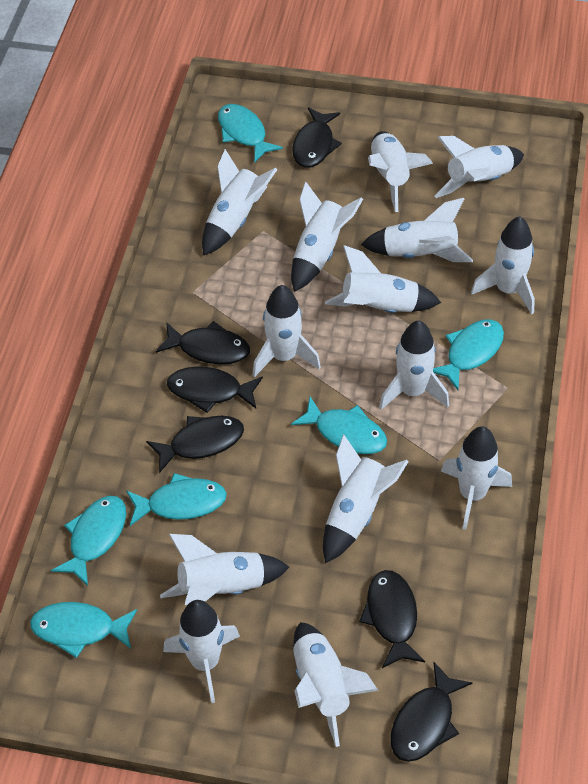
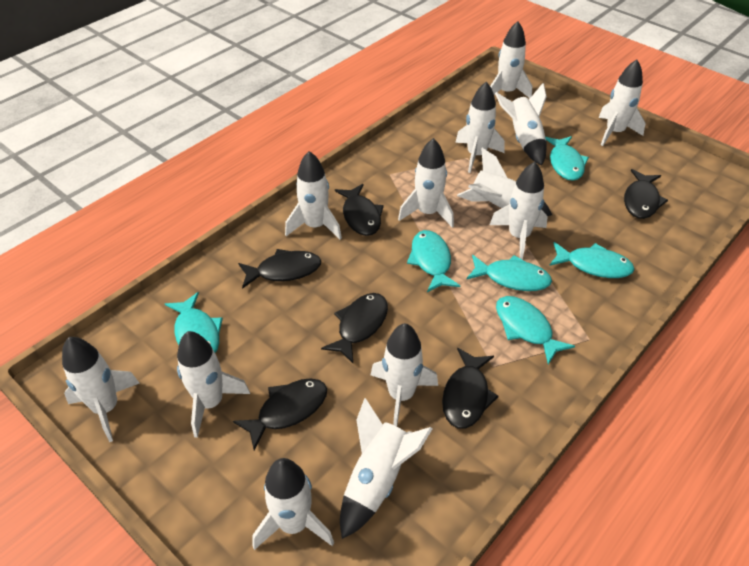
white rocket: [160,534,289,605] [163,600,240,703] [202,149,278,256] [253,285,321,377] [291,181,363,292] [293,622,379,747] [323,434,409,563] [325,245,441,313] [361,198,473,262] [368,131,433,212] [379,320,449,410] [435,136,524,198] [441,426,512,530] [471,216,535,315] = 14 -> [62,337,140,442] [177,331,250,438] [252,458,334,550] [285,151,342,240] [340,398,432,539] [371,323,438,427] [398,138,454,228] [455,82,505,173] [457,148,552,216] [490,21,532,98] [490,162,548,260] [495,83,547,165] [599,60,645,146] = 13

